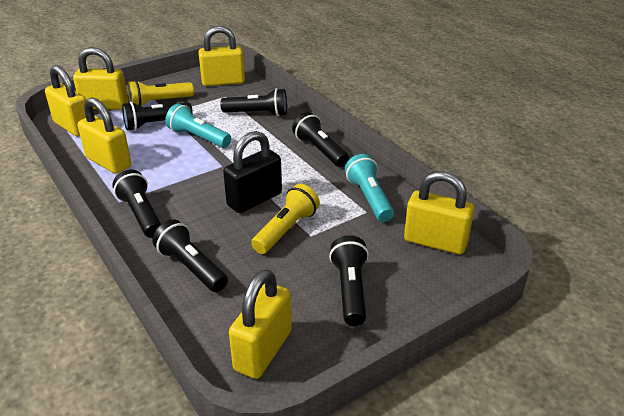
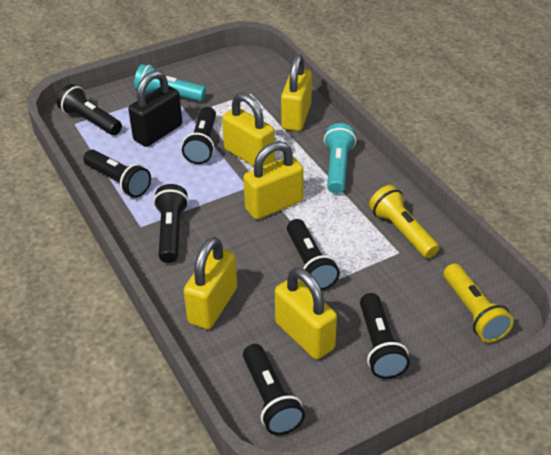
black flashlight: [112,170,161,238] [122,102,193,131] [152,220,228,292] [220,88,287,116] [292,112,349,167] [329,235,369,326] = 6 -> [57,84,122,135] [83,150,151,198] [153,184,189,263] [182,107,216,164] [243,344,305,435] [287,219,340,290] [360,293,410,379] = 7
yellow padlock: [45,65,86,137] [73,47,128,110] [78,97,131,174] [198,26,245,86] [229,269,292,379] [404,171,475,254] = 6 -> [184,237,237,329] [222,93,275,166] [243,141,304,219] [275,267,337,359] [281,54,312,131] = 5

